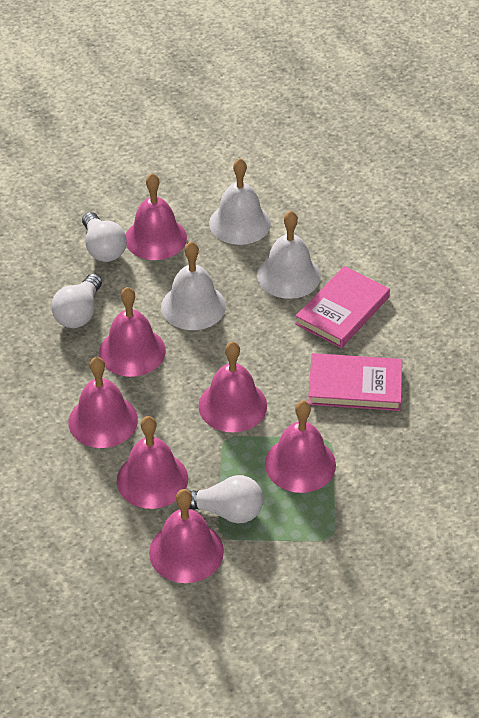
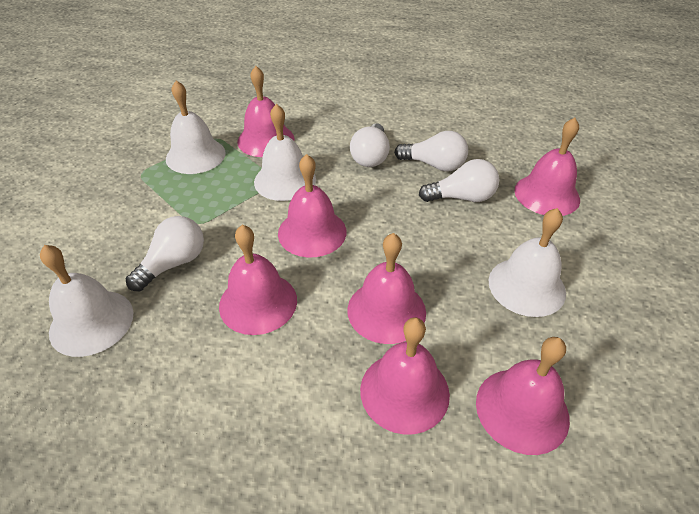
pink book: [295,266,390,348] [308,353,402,411] = 2 -> none = 0
white bell: [161,241,226,330] [209,158,271,245] [257,211,321,299] = 3 -> [40,245,134,357] [166,80,226,174] [254,104,316,201] [489,208,566,317] = 4
white light bulb: [51,274,102,328] [82,212,127,262] [189,475,263,523] = 3 -> [126,216,204,291] [350,123,390,167] [394,131,468,172] [419,159,499,202] = 4

